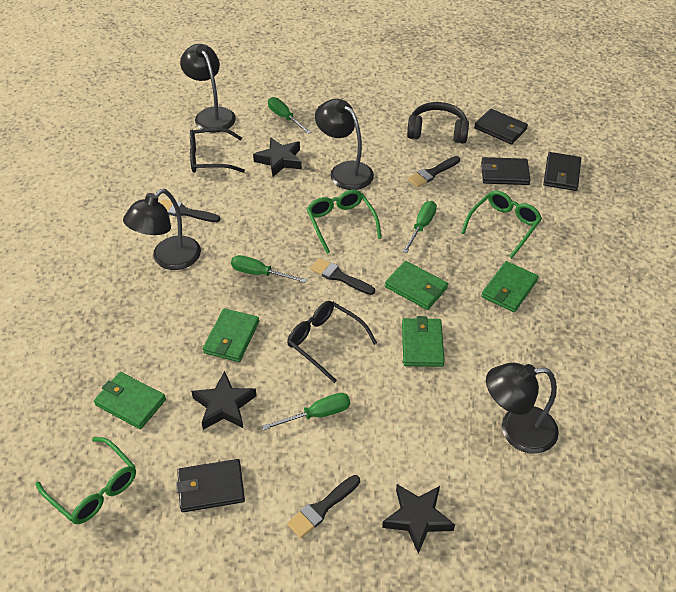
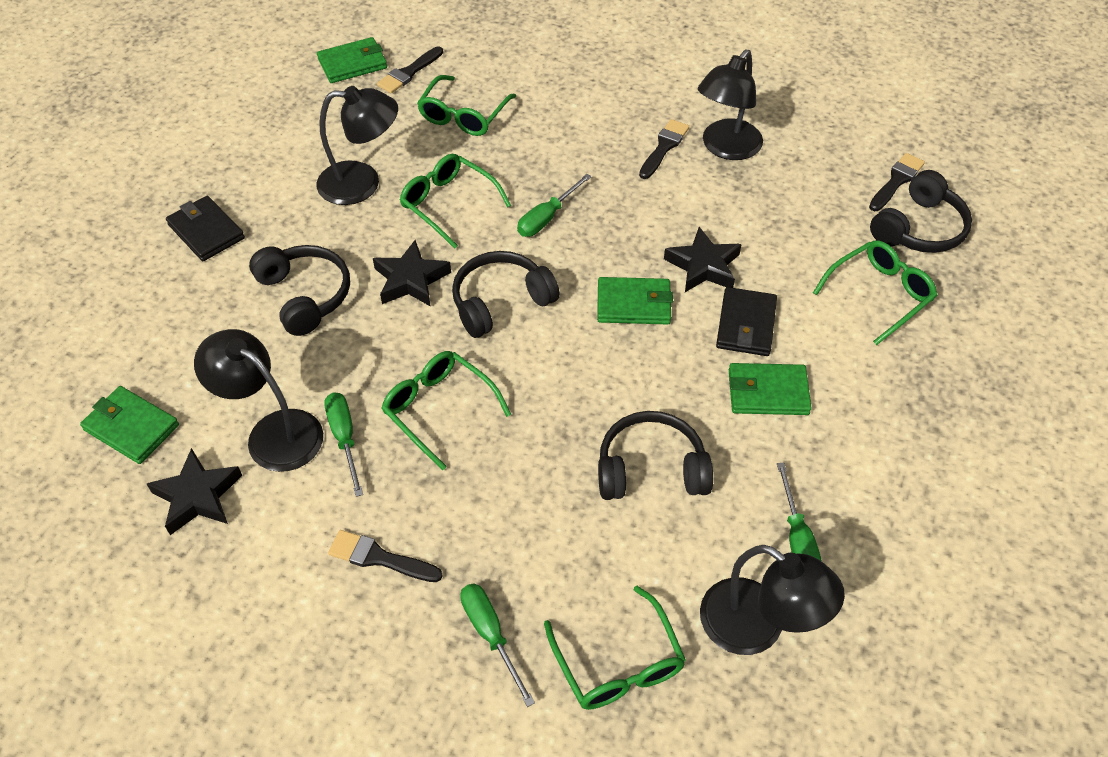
black glasses: [190,128,245,173] [287,301,377,383] = 2 -> none = 0
black headphones: [407,102,469,144] = 1 -> [249,245,350,336] [452,251,560,338] [598,411,713,500] [870,170,972,253] = 4
black wallet: [176,459,245,512] [474,109,528,145] [481,157,530,185] [543,152,581,191] = 4 -> [166,196,245,261] [716,287,777,356] = 2
green glasses: [36,437,136,524] [307,190,382,254] [461,190,542,258] = 3 -> [381,351,511,470] [400,154,511,249] [417,75,516,136] [544,586,686,710] [813,240,938,345] = 5
green wallet: [94,372,166,429] [203,308,259,362] [385,261,448,310] [402,316,445,367] [481,261,539,312] = 5 -> [80,386,179,464] [317,37,387,83] [597,277,673,324] [729,363,812,415] = 4

